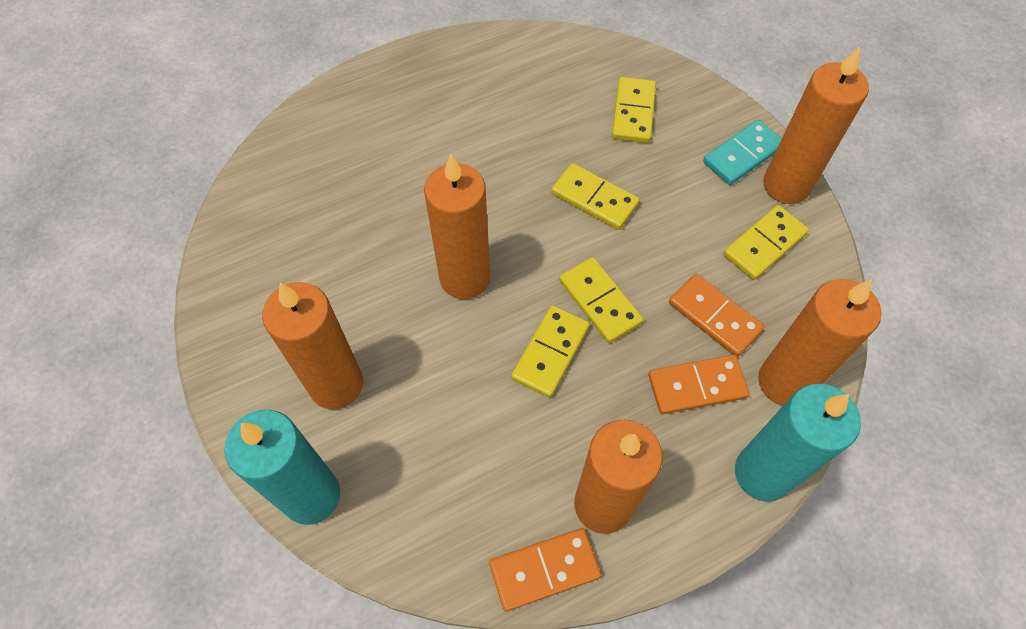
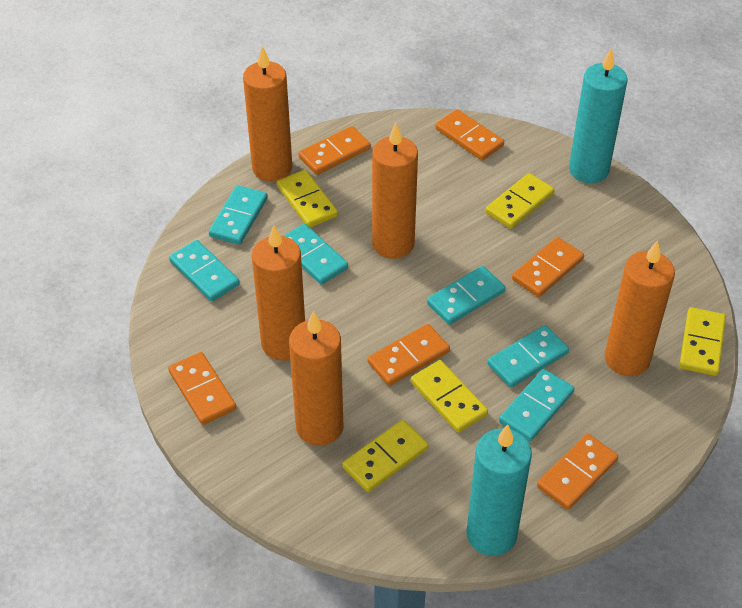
orange domino: [489,528,601,611] [648,355,750,414] [669,274,764,357] = 3 -> [168,352,236,425] [299,126,371,175] [367,324,450,386] [435,109,504,161] [512,237,584,297] [537,433,618,510] = 6
turquoise domino: [703,120,782,185] = 1 -> [169,240,240,302] [209,185,268,245] [284,224,348,285] [427,266,505,325] [487,325,569,388] [499,369,575,441] = 6

